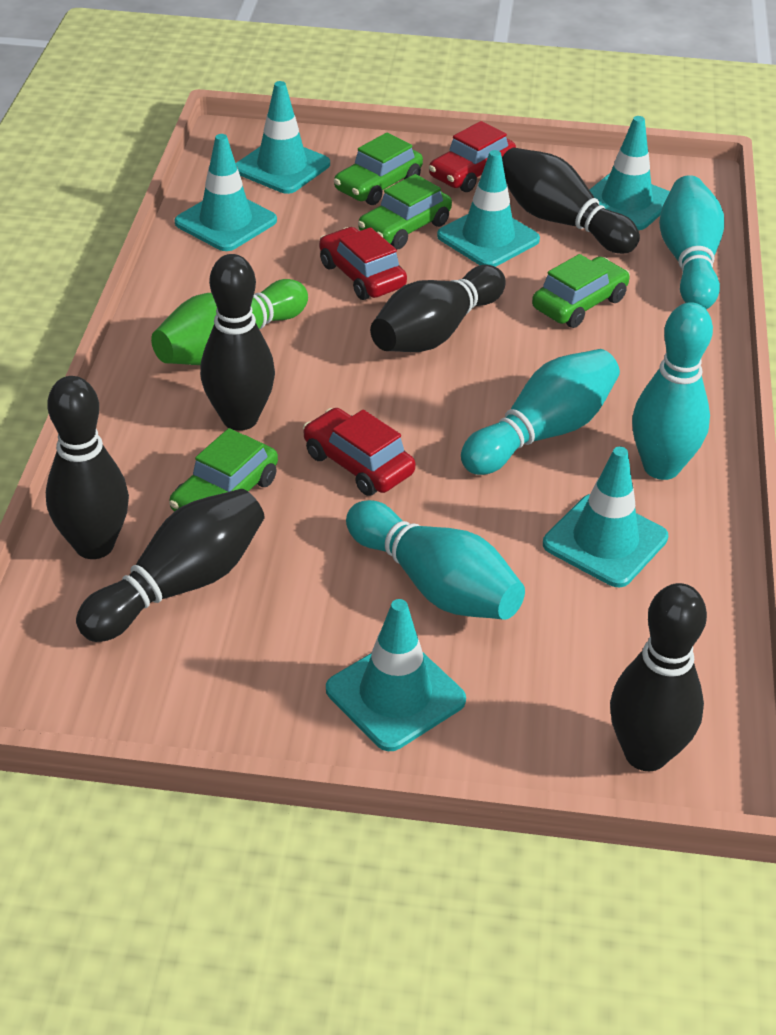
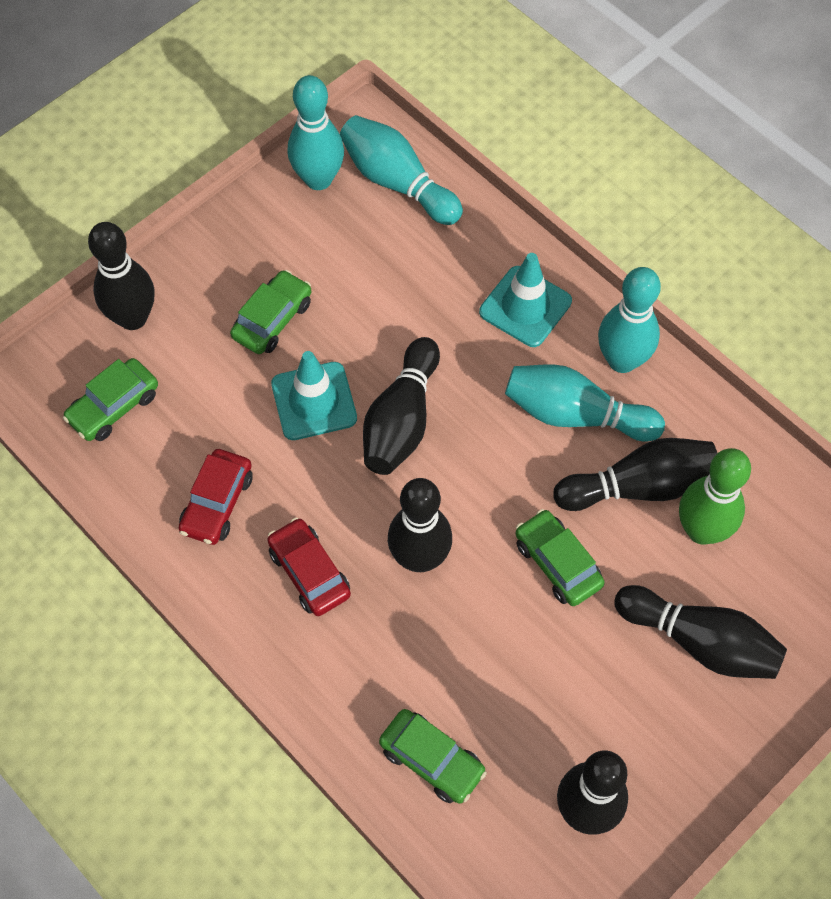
red car: [303,408,415,496] [319,227,407,300] [429,121,516,192] = 3 -> [178,449,253,545] [268,518,351,616] = 2
turquoise traffic cone: [175,134,277,251] [236,81,330,194] [326,599,466,751] [437,150,540,267] [543,447,668,587] [590,116,670,230] = 6 -> [271,351,357,440] [479,253,572,347] = 2

